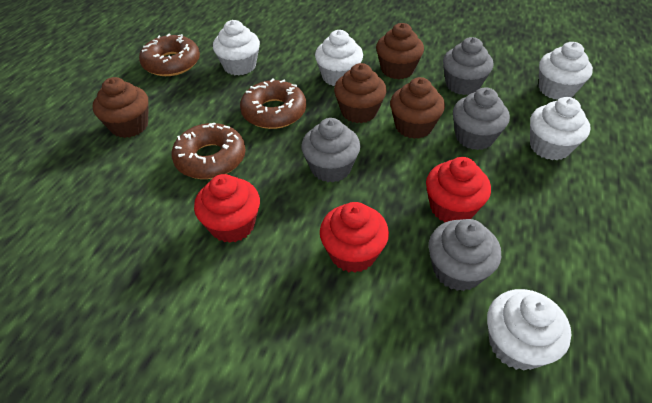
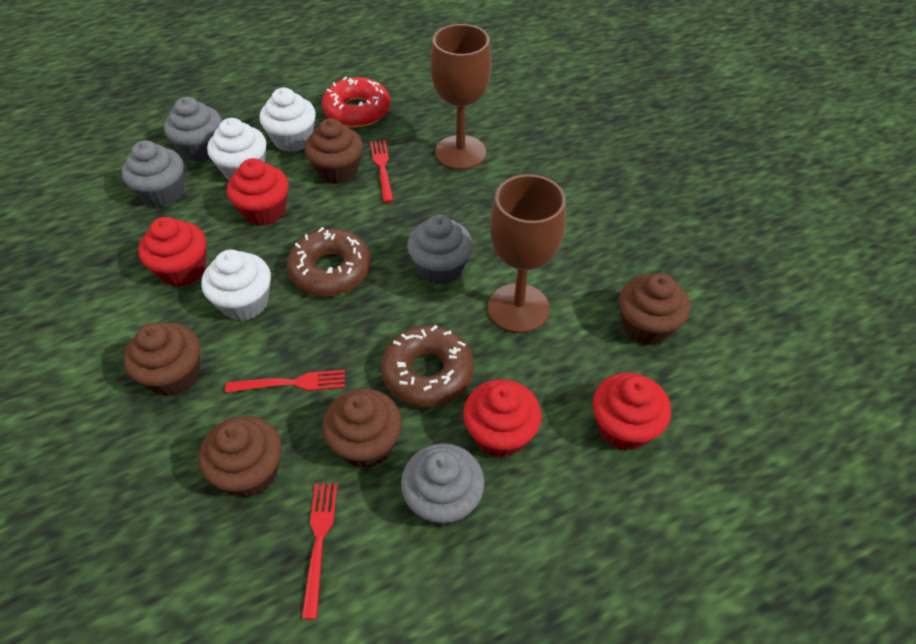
brown cupcake: [93,77,148,138] [334,63,387,123] [376,23,424,79] [390,77,445,139] = 4 -> [123,323,200,397] [199,416,282,497] [305,118,363,184] [322,389,402,468] [619,273,690,345] = 5
brown donut: [139,34,200,76] [172,123,246,179] [240,78,306,129] = 3 -> [287,227,371,296] [381,325,474,407] = 2
brown goblet: none = 0 -> [430,24,492,170] [488,174,566,333] = 2
red cupcake: [194,174,260,243] [320,202,389,273] [426,157,491,223] = 3 -> [138,217,206,287] [227,158,289,226] [463,379,542,458] [593,373,671,451] = 4
red donut: none = 0 -> [322,77,390,127] = 1
red fork: none = 0 -> [225,370,345,393] [302,483,338,619] [370,140,394,203] = 3
white cupcake: [213,20,260,75] [315,30,363,86] [487,289,571,371] [530,97,591,160] [539,42,593,100] = 5 -> [201,250,271,321] [207,118,266,180] [259,88,316,152] = 3

